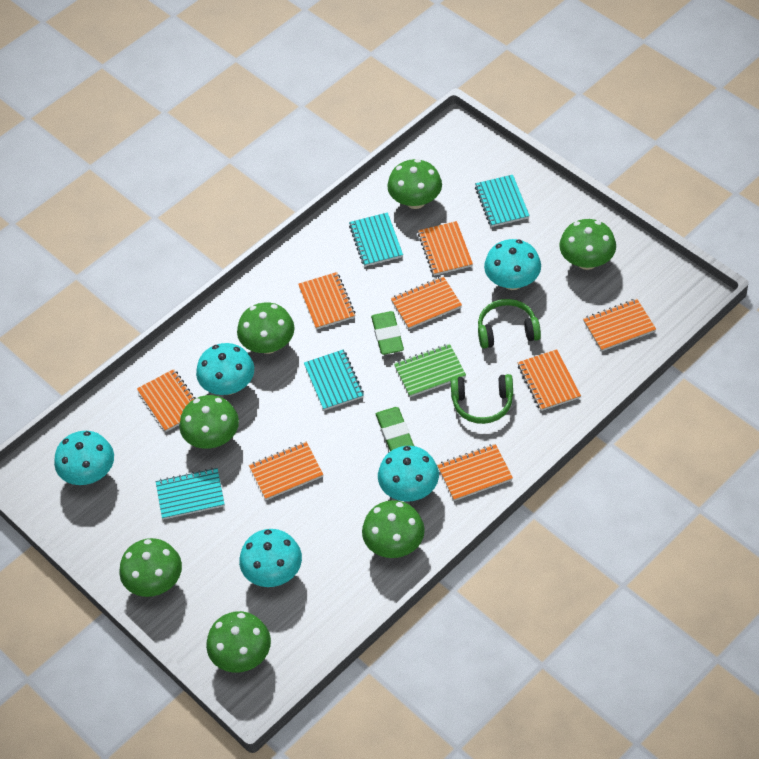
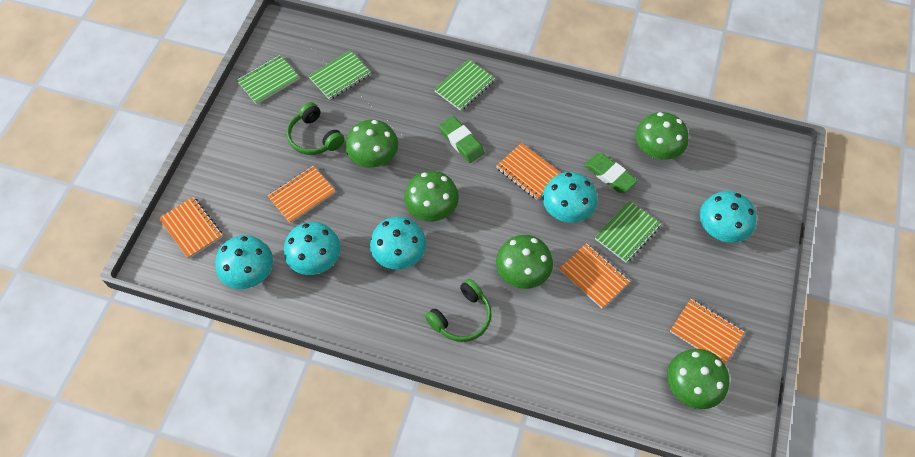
green mushroom: [119,538,182,597] [179,395,239,449] [206,611,271,673] [237,302,295,354] [362,500,425,558] [387,159,442,209] [559,219,616,270] = 7 -> [345,120,398,168] [404,171,459,221] [496,235,553,289] [635,112,688,160] [667,349,729,409] = 5
green notebook: [394,344,466,397] = 1 -> [237,55,300,105] [309,51,371,100] [434,59,495,111] [595,201,661,263] = 4
orange notebook: [137,369,195,432] [249,442,323,500] [298,272,355,329] [391,276,462,329] [418,221,473,276] [437,444,513,501] [518,349,581,411] [583,299,656,351] = 8 -> [159,197,223,259] [268,166,336,223] [496,143,561,200] [559,243,630,308] [670,299,744,364] = 5
turquoise notebook: [156,468,225,520] [304,350,364,411] [349,212,403,267] [475,175,530,227] = 4 -> none = 0

